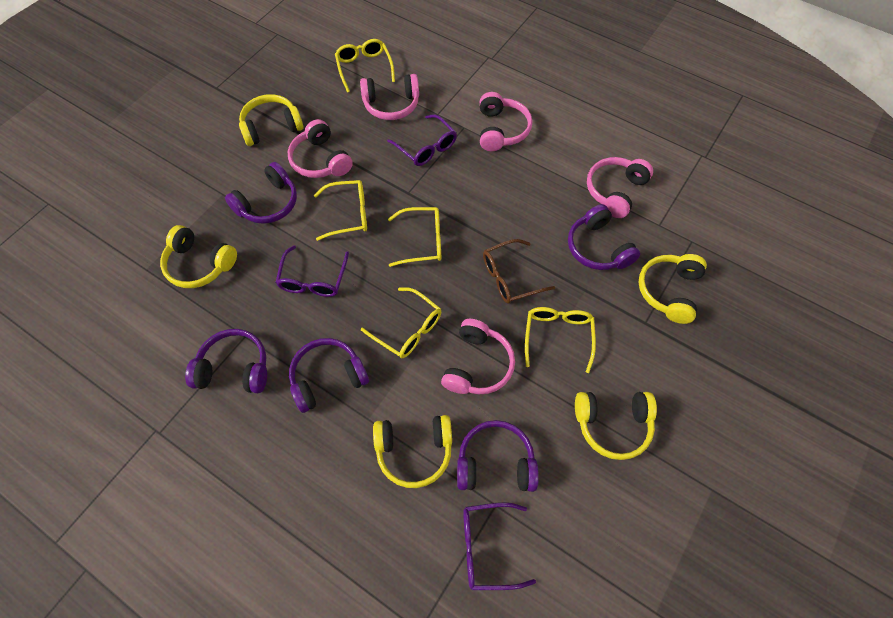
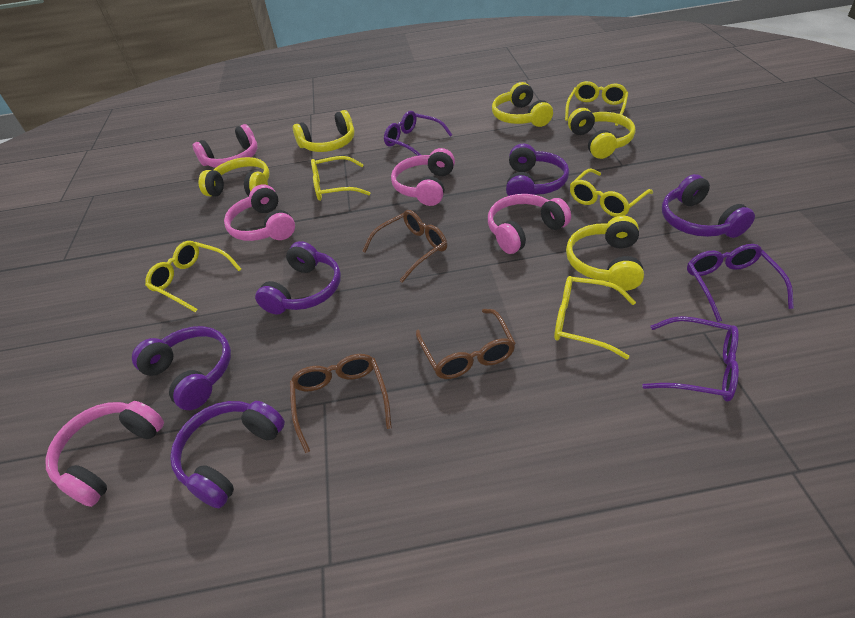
brown glasses: [483,239,555,303] = 1 -> [290,354,392,453] [362,210,447,283] [416,309,516,379] = 3

